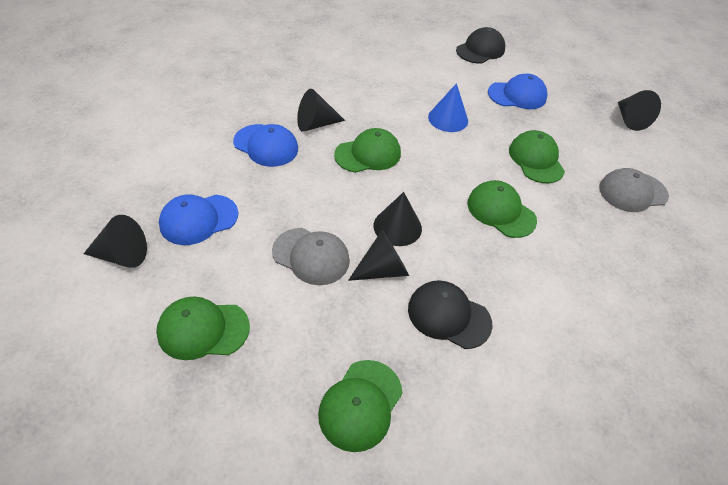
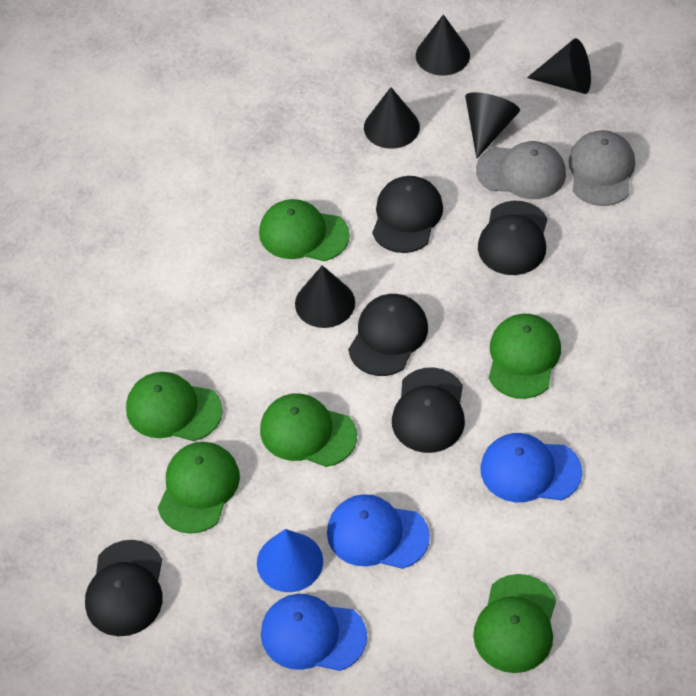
black cap: [408,280,493,349] [456,27,505,64] = 2 -> [85,540,163,636] [348,294,428,376] [372,176,443,253] [392,367,465,453] [478,201,547,275] = 5
green cap: [156,296,250,360] [318,360,403,452] [334,128,401,173] [467,180,537,238] [509,130,565,183] = 5 -> [126,372,223,441] [158,442,240,534] [259,199,350,261] [260,393,357,467] [473,574,556,673] [489,314,561,399] = 6

